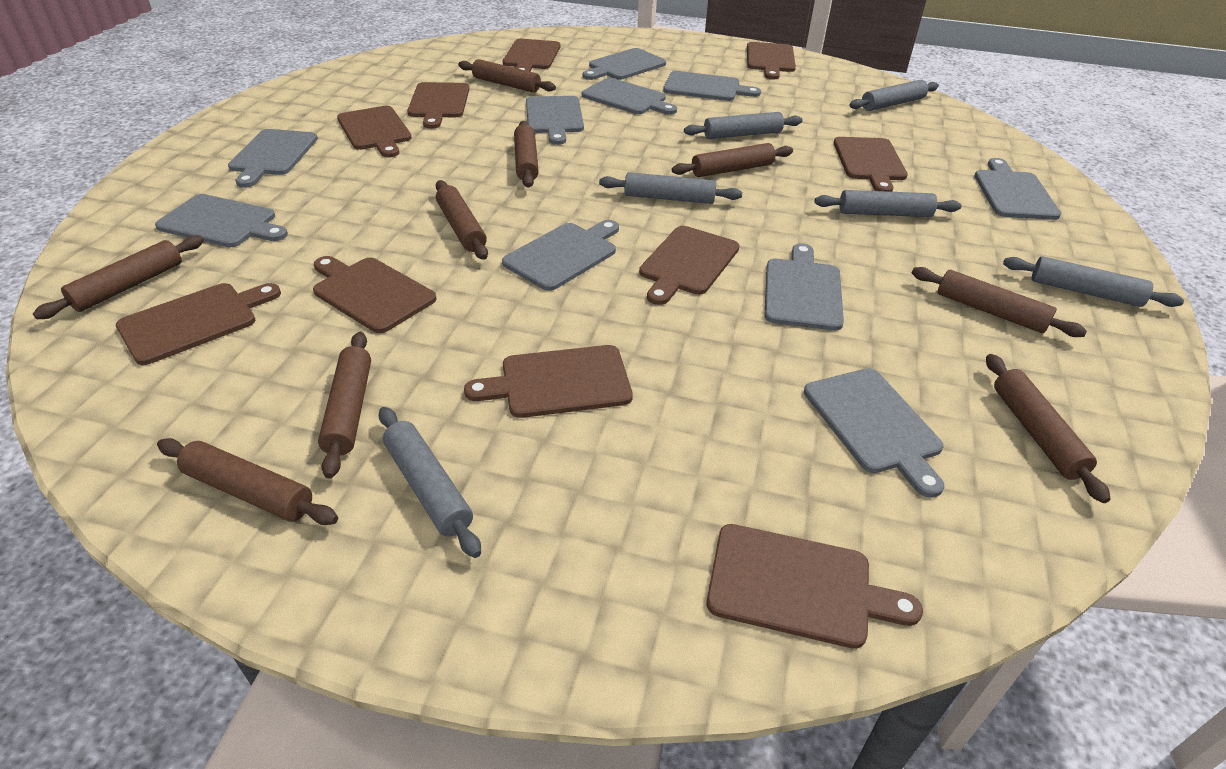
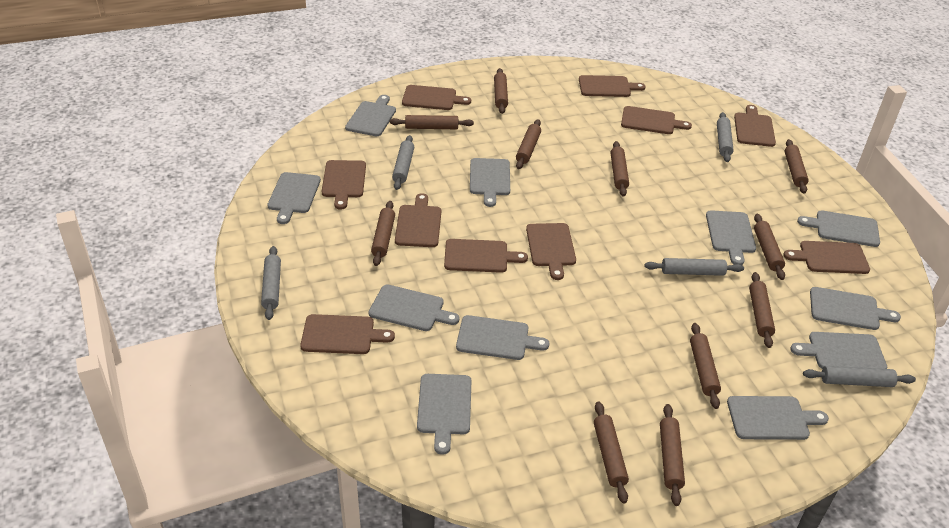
brown rolling pin: [33,235,204,319] [157,438,338,525] [318,332,371,479] [436,180,488,260] [458,59,556,93] [514,121,539,188] [672,143,793,177] [912,267,1087,337] [986,354,1111,503] = 9 -> [371,201,395,266] [390,115,474,129] [494,68,508,114] [516,119,541,169] [594,401,629,504] [611,141,629,197] [660,404,685,506] [690,323,721,409] [749,272,775,348] [754,214,785,280] [784,139,809,194] = 11
grey cutting board: [155,194,288,247] [228,129,318,188] [502,220,619,291] [526,96,584,145] [582,78,677,115] [583,48,666,80] [663,71,761,101] [764,243,844,331] [804,368,944,498] [974,158,1061,220] = 10 -> [268,172,321,224] [345,95,396,136] [369,284,460,331] [417,374,471,455] [456,315,549,360] [470,158,510,207] [706,210,756,265] [727,396,829,440] [790,332,887,369] [797,210,880,247] [810,287,901,330] = 11
grey rolling pin: [379,407,481,558] [599,172,742,204] [684,112,803,139] [815,190,962,217] [849,80,939,111] [1003,256,1184,307] = 6 -> [261,246,281,320] [392,135,414,190] [645,258,744,276] [717,112,734,162] [803,366,916,387] = 5

